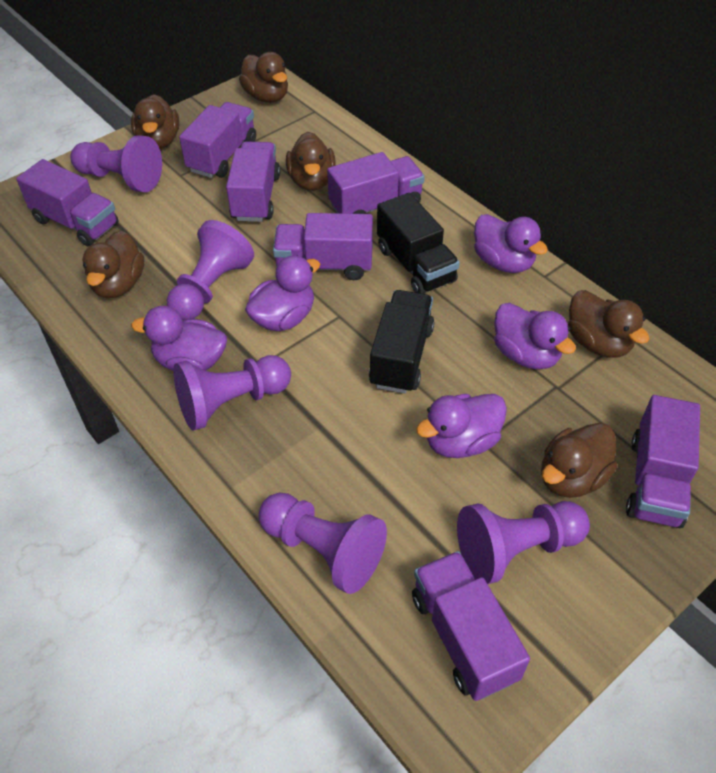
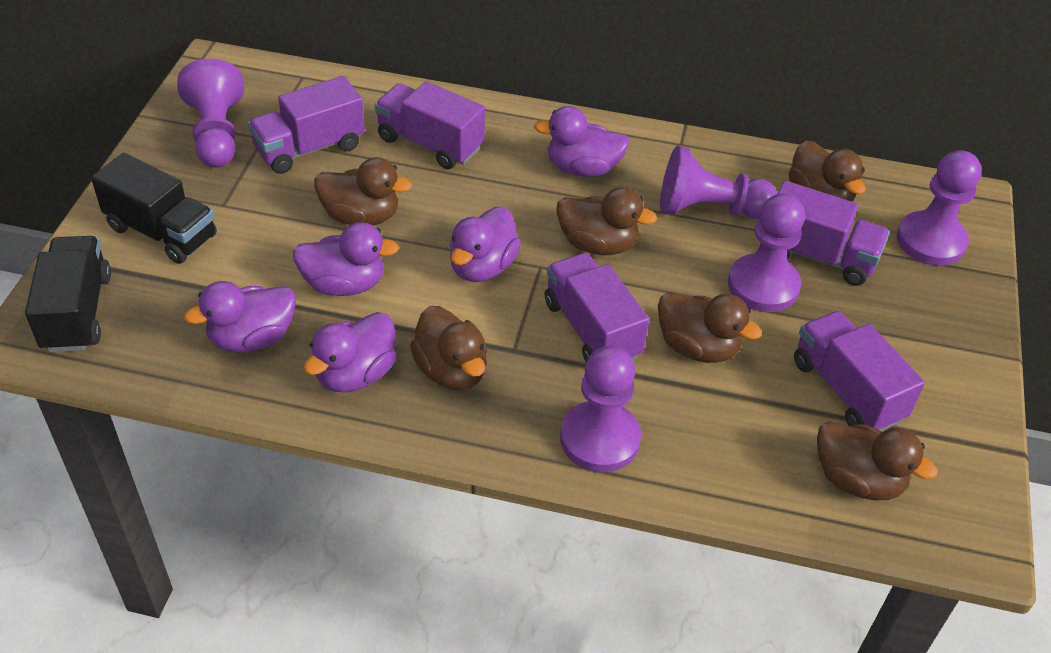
purple truck: [16,159,119,247] [179,102,256,178] [226,141,280,222] [273,213,373,280] [327,152,425,214] [412,551,530,701] [626,395,700,528] = 7 -> [248,76,365,174] [375,81,485,169] [545,253,649,362] [777,181,890,286] [794,311,925,431] = 5

